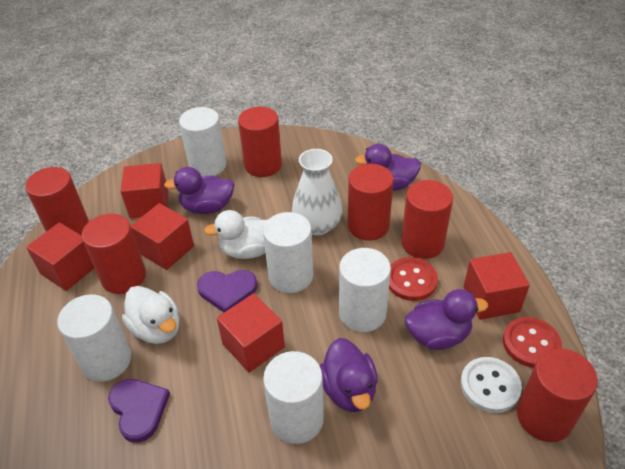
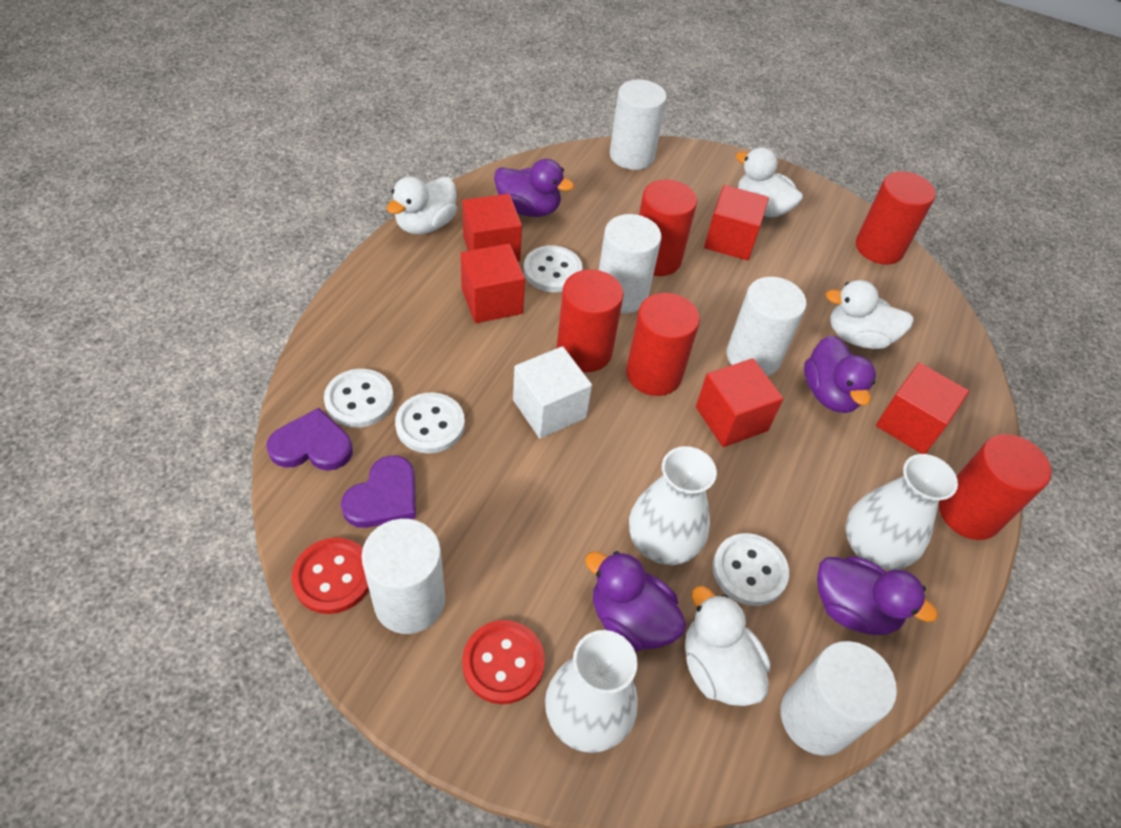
red cylinder: [25,167,89,235] [82,214,146,294] [238,106,282,177] [348,164,394,241] [401,180,453,259] [517,348,598,442] = 6 -> [557,270,624,372] [626,293,700,396] [639,179,697,276] [856,171,936,265] [939,434,1051,540] = 5
white button: [460,357,522,413] = 1 -> [324,369,394,428] [395,392,465,453] [524,245,583,292] [713,533,789,606] = 4
white cube: none = 0 -> [513,346,592,439] = 1
white duck: [122,286,179,344] [204,210,268,259] = 2 -> [387,176,457,235] [685,586,770,706] [736,147,803,217] [825,280,914,349] = 4
white vase: [292,149,343,236] = 1 -> [545,630,638,753] [629,446,717,565] [846,454,958,570] = 3

